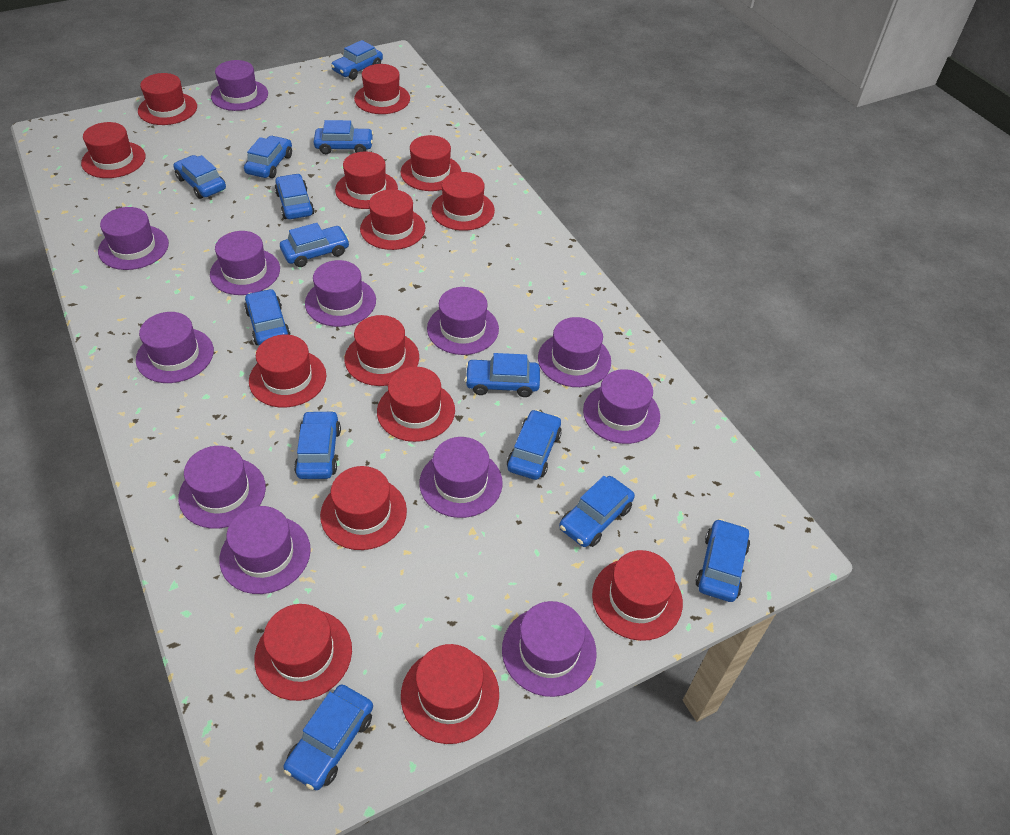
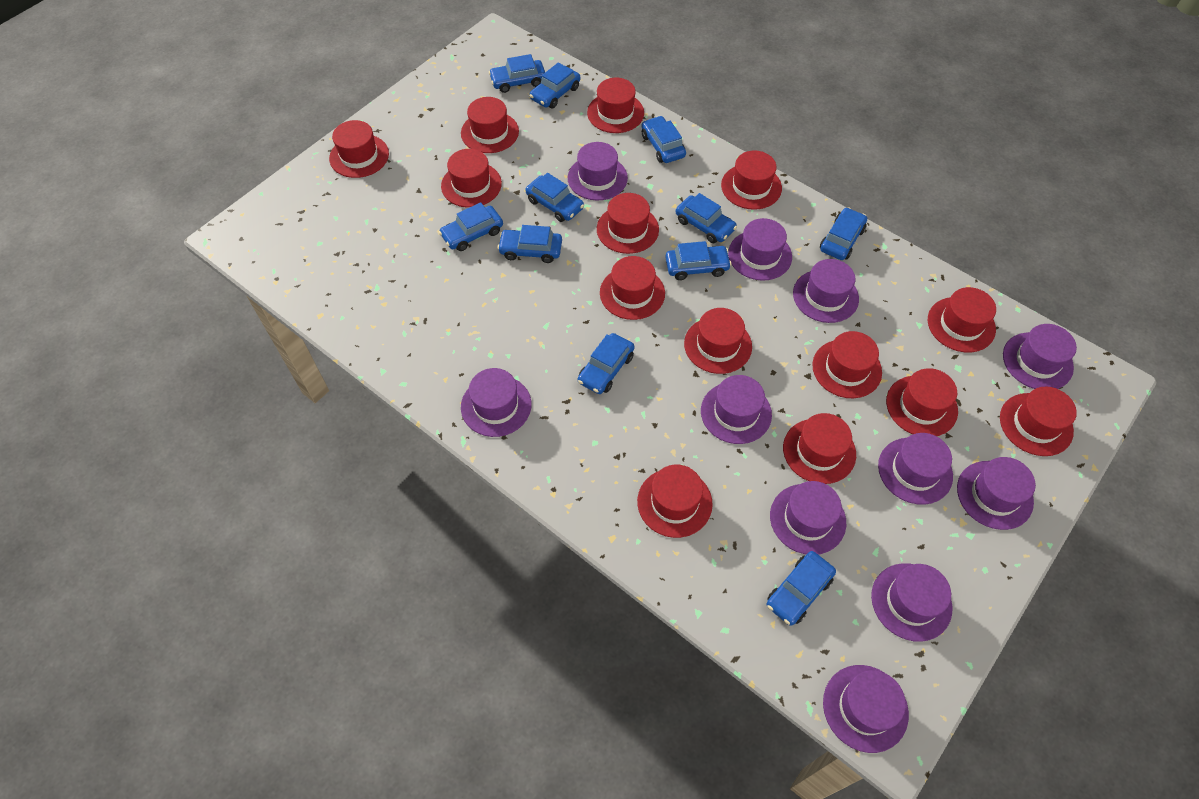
blue car: [173,155,226,199] [244,136,292,178] [244,289,291,346] [275,174,314,219] [280,223,350,267] [283,684,373,790] [294,410,341,479] [314,120,374,154] [331,40,383,79] [465,353,540,397] [507,410,562,480] [559,476,635,547] [696,519,750,602] = 13 -> [439,202,503,251] [489,54,545,93] [497,225,562,263] [525,173,584,222] [530,63,580,108] [578,333,635,394] [642,116,686,163] [665,241,731,280] [676,193,737,243] [766,551,836,626] [820,207,867,260] = 11
purple hat: [98,207,169,270] [136,312,214,383] [178,446,266,529] [210,231,280,295] [211,60,268,111] [220,506,311,594] [305,260,376,327] [420,437,503,518] [427,287,499,355] [502,601,597,697] [538,317,611,387] [583,369,660,444] = 12 -> [461,368,531,437] [568,142,628,201] [701,375,772,444] [728,218,792,281] [770,481,846,555] [793,259,859,323] [823,665,909,753] [871,563,952,642] [878,433,953,505] [957,457,1036,530] [1003,324,1077,389] = 11

